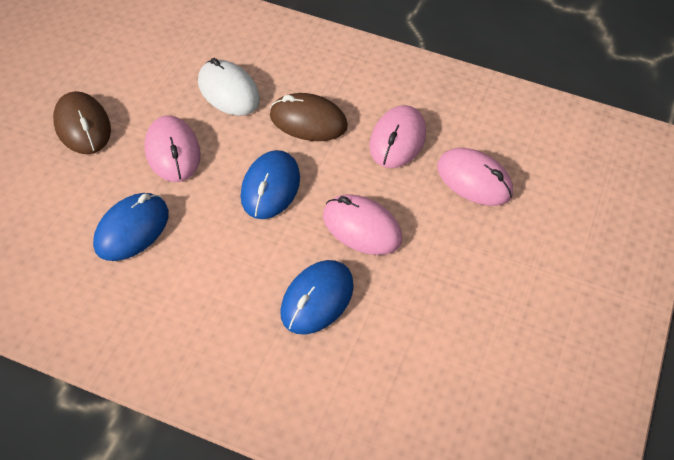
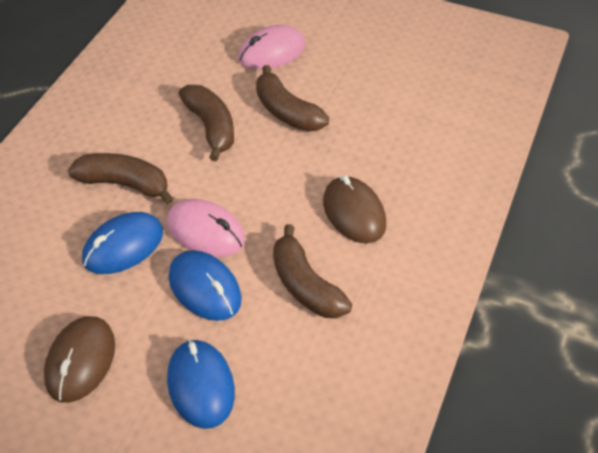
brown banana: none = 0 -> [68,153,173,204] [179,85,234,161] [256,65,329,132] [273,224,352,318] = 4
pink mouse: [145,116,201,182] [323,194,402,255] [369,105,426,168] [437,148,513,206] = 4 -> [167,199,245,257] [238,25,305,70] = 2
white mouse: [198,58,260,116] = 1 -> none = 0

